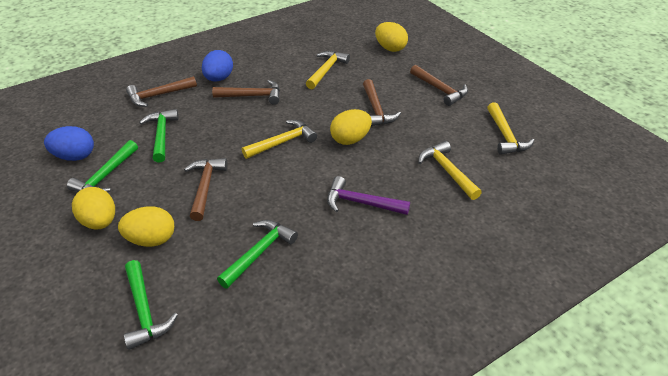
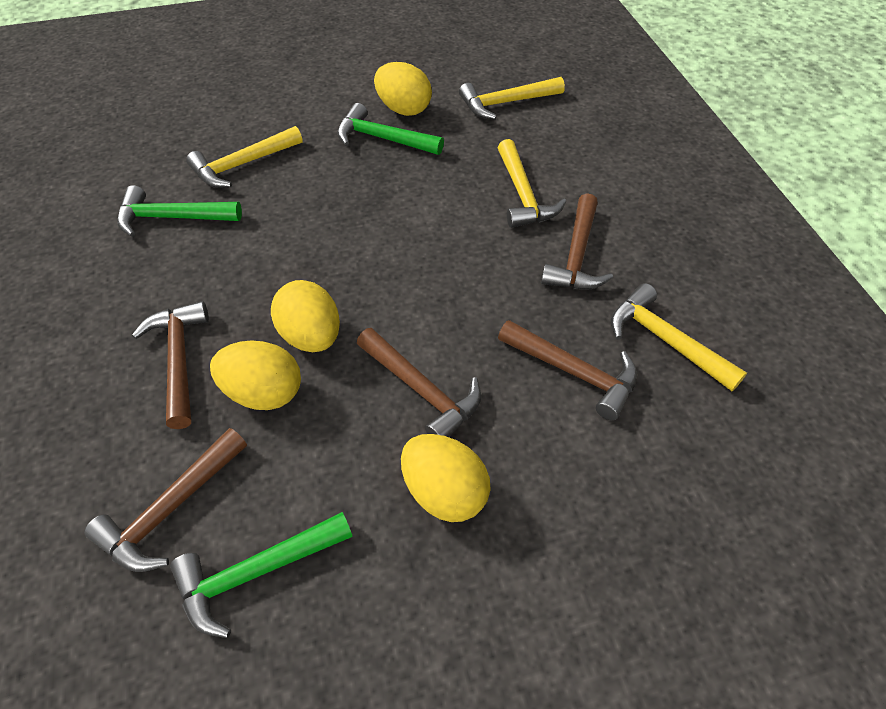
blue egg: [44,126,94,161] [202,50,233,82] = 2 -> none = 0
green hammer: [67,140,138,193] [124,260,178,350] [139,109,179,163] [217,220,298,289] = 4 -> [117,185,242,237] [170,512,353,638] [337,103,444,155] = 3
purple hammer: [327,176,410,215] = 1 -> none = 0

